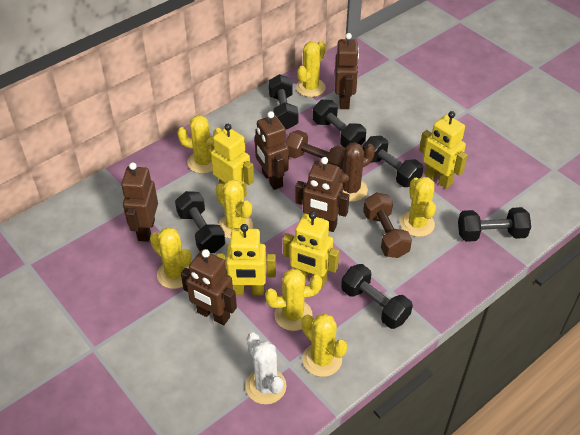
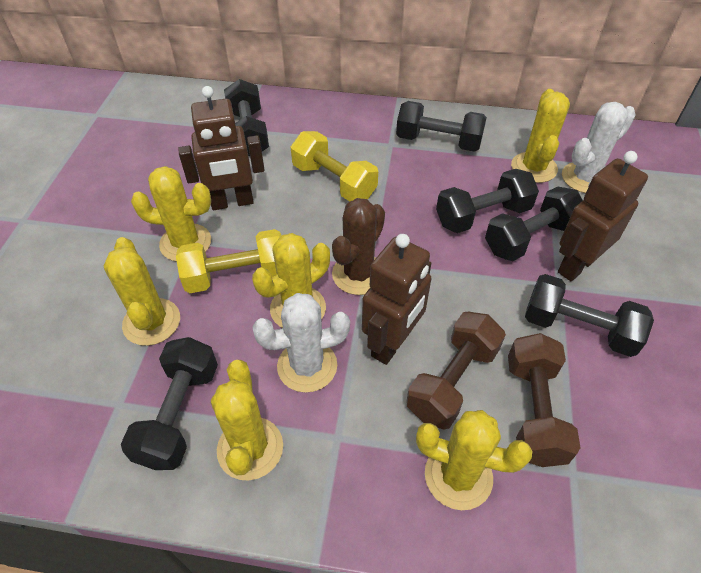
brown robot: [121,162,158,242] [181,249,237,326] [255,111,289,190] [295,157,350,232] [335,33,359,109] = 5 -> [178,86,265,210] [362,234,432,365] [558,151,648,282] = 3
white cactus: [246,332,286,404] = 1 -> [252,293,350,393] [562,102,636,193] = 2
yellow cactus: [150,227,192,289] [177,115,222,174] [216,179,253,239] [265,269,322,331] [296,41,326,97] [301,313,347,377] [400,177,436,237] = 7 -> [104,237,180,346] [131,166,211,262] [211,360,283,481] [252,233,330,328] [416,410,533,510] [511,89,570,183] = 6
yellow dumbbell: none = 0 -> [176,229,281,293] [291,131,378,201] = 2
yellow robot: [211,124,254,197] [217,224,276,295] [283,211,339,287] [419,111,468,189] = 4 -> none = 0

